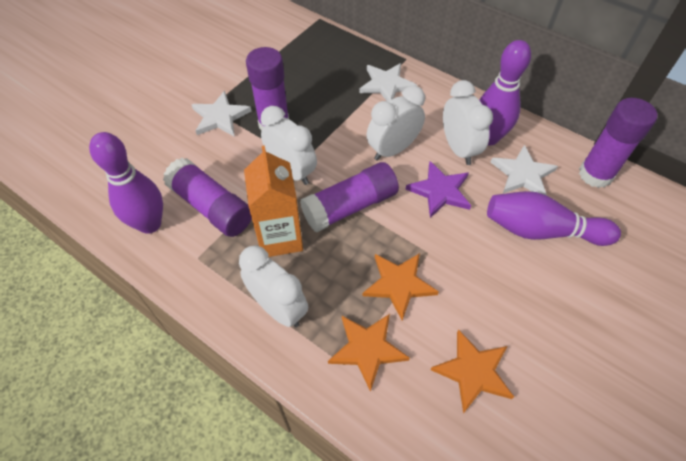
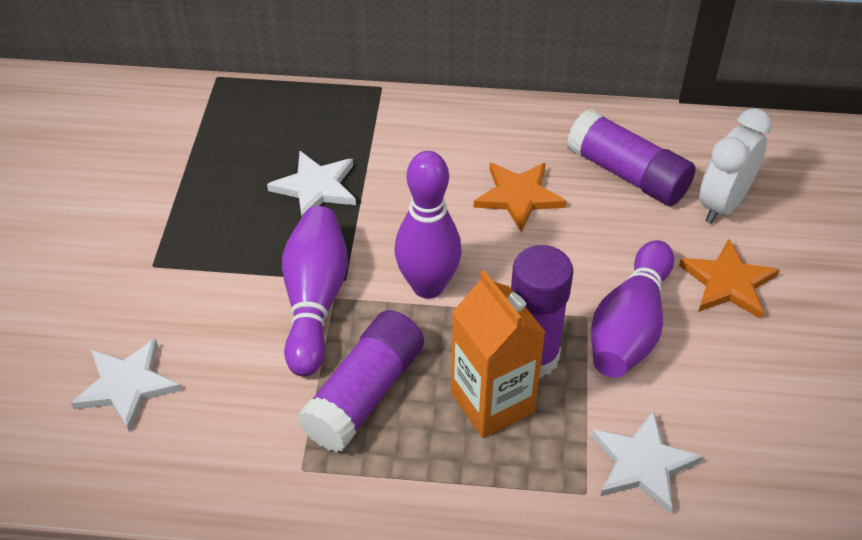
orange star: [328,314,410,392] [362,253,439,321] [430,330,514,413] = 3 -> [473,163,567,232] [679,239,780,319] = 2
purple glue stick: [163,158,252,237] [246,47,289,131] [300,162,399,232] [579,98,657,188] = 4 -> [297,310,424,452] [511,245,573,378] [566,109,696,206] = 3
purple star: [406,161,471,218] = 1 -> none = 0
white clock: [239,245,308,327] [261,106,317,185] [367,86,425,161] [443,80,493,165] = 4 -> [699,108,772,224] = 1

